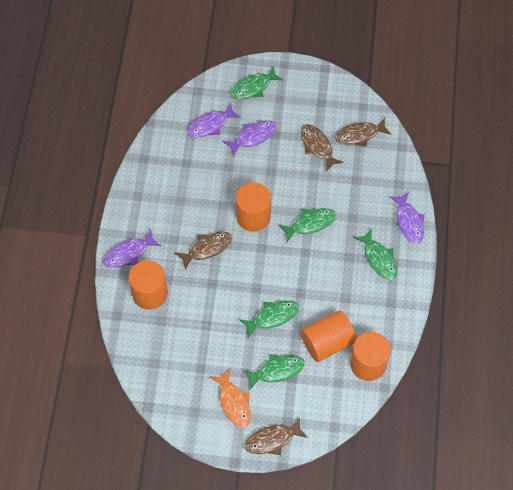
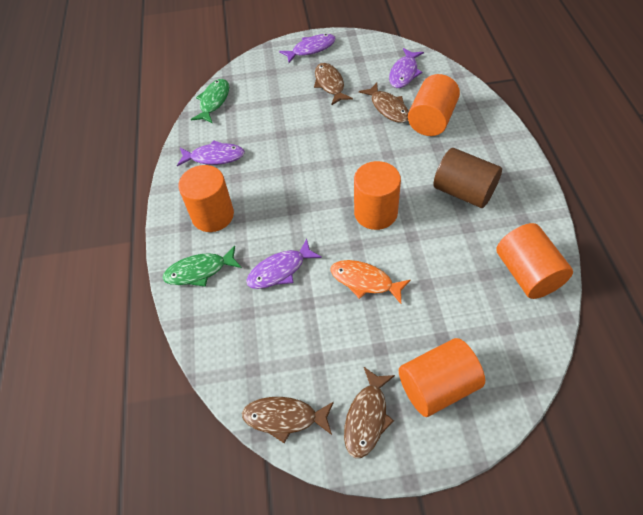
brown cylinder: none = 0 -> [433,148,502,208] = 1
green fish: [230,67,283,99] [239,300,299,338] [243,354,305,390] [278,208,336,242] [354,229,397,280] = 5 -> [162,246,242,287] [191,79,229,124] = 2
orange cylinder: [129,260,168,310] [236,182,271,232] [301,311,356,362] [350,332,391,381] = 4 -> [178,165,234,232] [354,161,401,230] [399,338,485,417] [408,74,460,136] [496,223,573,299] = 5

